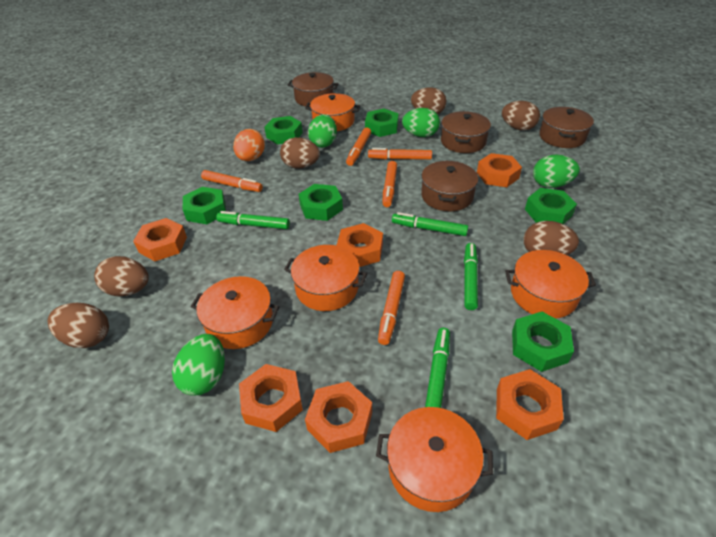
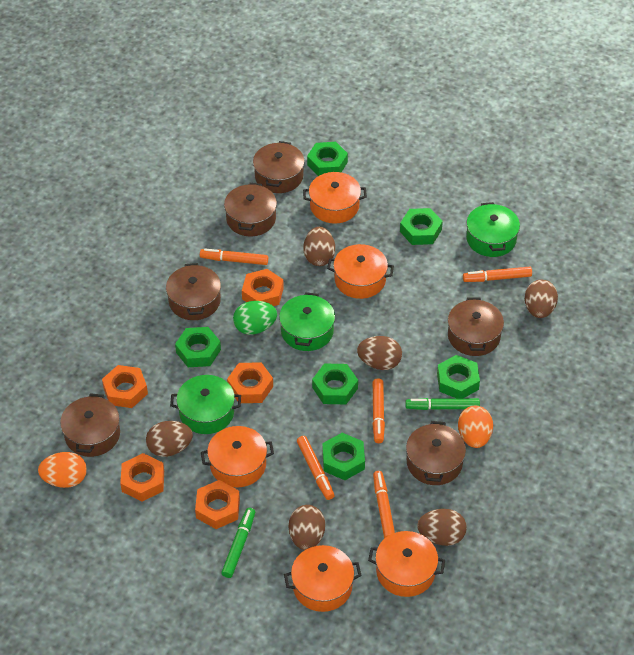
brown pot: [288,72,339,107] [421,161,478,211] [441,111,491,153] [539,107,594,148] = 4 -> [60,393,120,457] [166,263,221,320] [224,183,277,236] [253,141,305,193] [406,421,466,485] [448,298,504,356] = 6
green egg: [172,334,225,396] [308,114,337,148] [402,108,440,137] [533,154,580,188] = 4 -> [233,301,277,335] = 1
green marker: [216,211,290,229] [392,212,468,236] [425,328,450,408] [464,243,478,310] = 4 -> [221,508,255,578] [405,398,480,410] = 2
green pot: none = 0 -> [170,375,241,434] [279,292,335,351] [466,202,520,257] = 3
orange egg: [233,129,265,161] = 1 -> [38,452,87,488] [458,406,493,448] = 2
orange nut: [133,218,187,261] [239,364,303,432] [305,381,372,453] [336,223,383,267] [477,153,522,187] [496,369,564,440] = 6 -> [102,365,148,408] [120,453,164,502] [195,480,240,529] [227,362,273,403] [242,269,284,306] = 5

